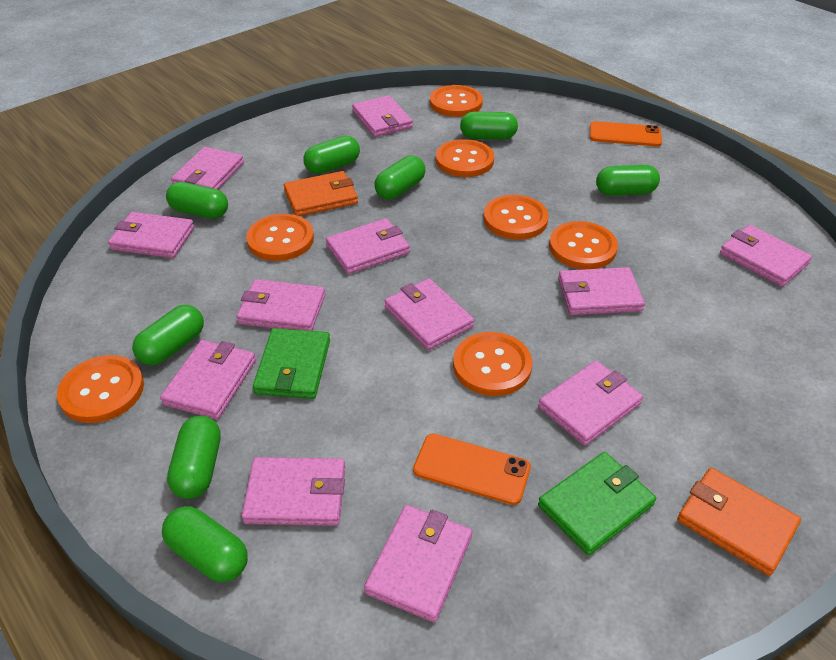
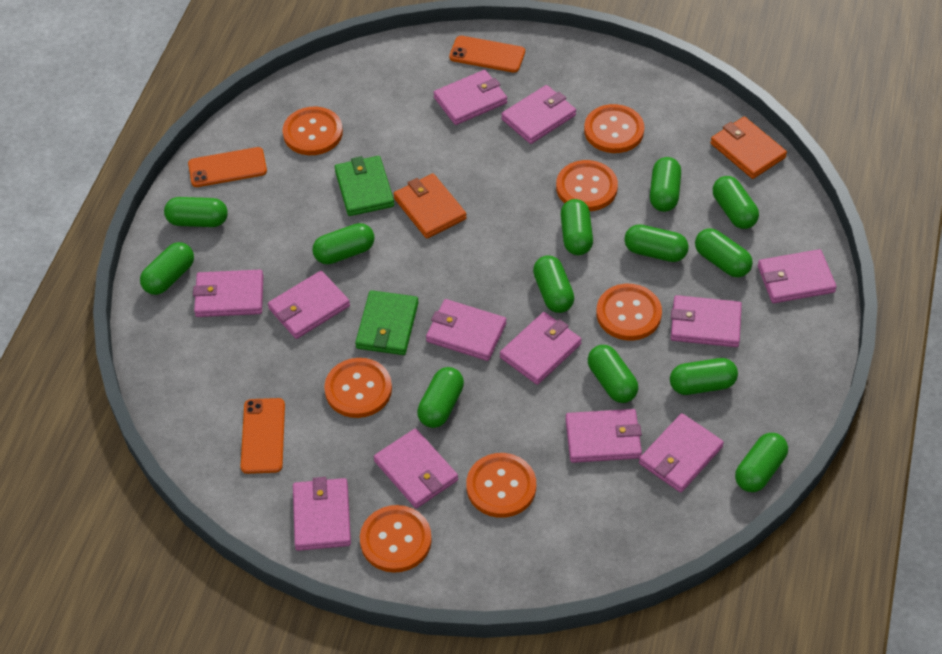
green capsule: [132,305,204,365] [162,506,248,582] [166,182,228,219] [167,415,221,499] [303,136,360,174] [374,155,425,200] [460,112,518,139] [596,165,660,196] = 8 -> [140,242,194,295] [164,197,228,227] [312,223,375,264] [417,367,464,428] [533,255,574,313] [561,199,593,255] [588,345,638,403] [624,224,689,262] [650,157,681,212] [670,358,738,395] [695,228,753,277] [713,176,759,229] [735,433,788,492] = 13
orange phone: [413,434,531,505] [590,121,662,147] = 2 -> [188,147,267,187] [241,398,285,474] [449,36,525,73] = 3

